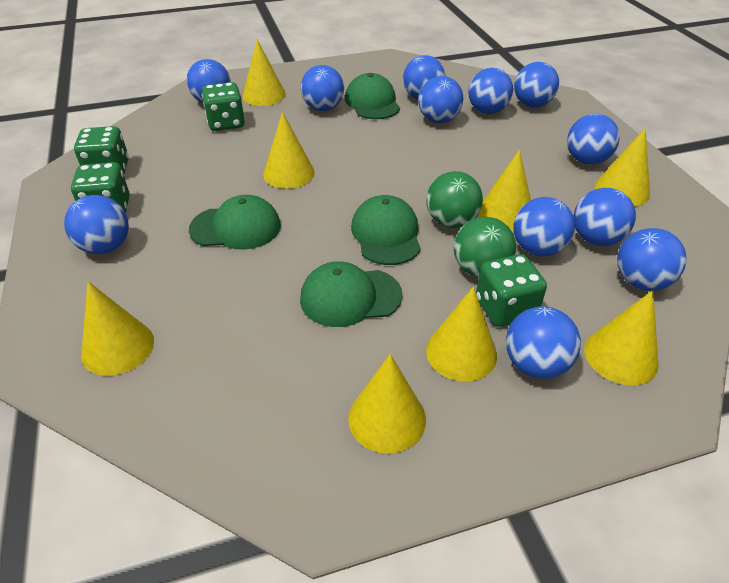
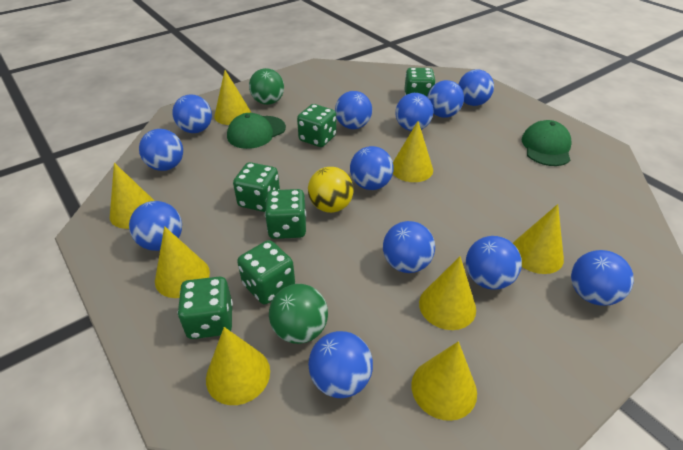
green cap: [189,195,281,250] [300,261,402,327] [345,73,400,119] [351,195,421,265] = 4 -> [227,113,286,149] [522,120,571,166] = 2
green dice: [71,162,130,213] [74,126,129,175] [202,82,245,131] [476,254,547,327] = 4 -> [178,277,233,339] [233,162,280,212] [237,240,295,304] [265,189,306,239] [297,104,336,147] [405,68,436,97] = 6
yellow ball: none = 0 -> [308,167,354,213] = 1

